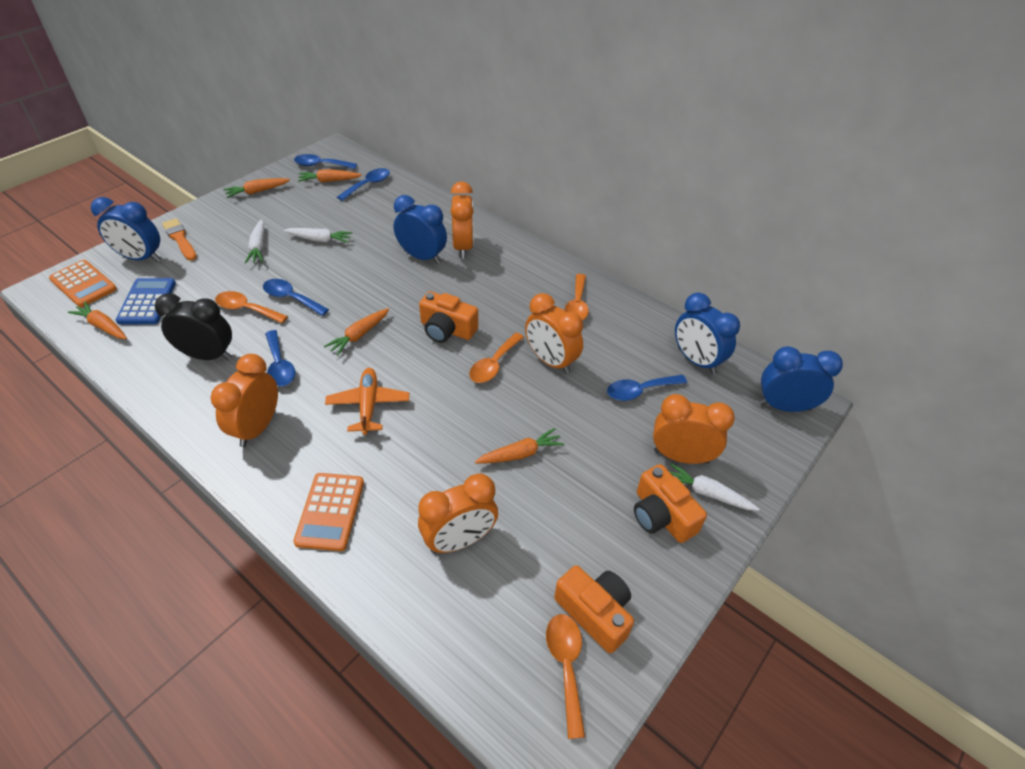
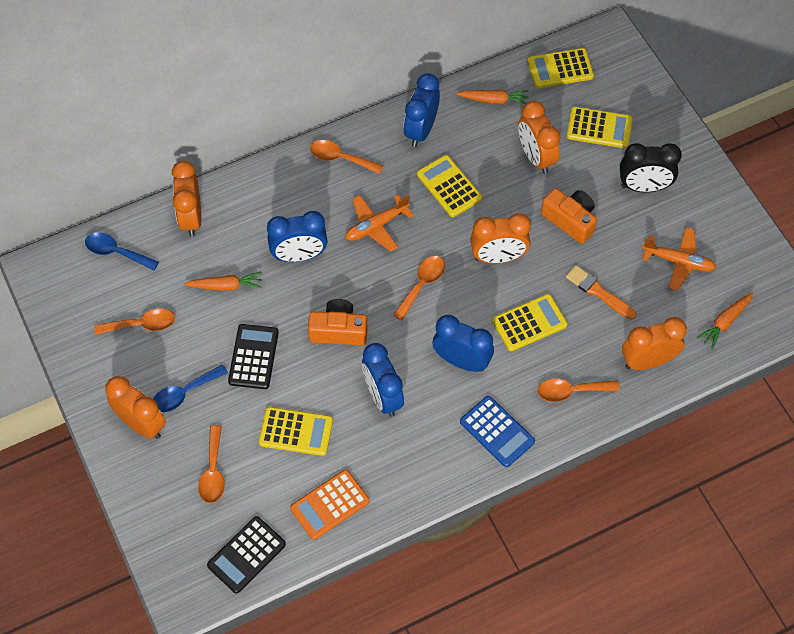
black calculator: none = 0 -> [207,516,286,594] [228,324,279,389] = 2
blue spoon: [263,279,329,316] [265,330,295,386] [294,154,357,169] [337,168,390,201] [607,375,687,401] = 5 -> [85,232,159,271] [153,364,228,412] = 2
orange calculator: [49,260,117,307] [293,473,364,551] = 2 -> [290,469,370,540] = 1
orange camera: [419,291,478,343] [554,565,634,653] [634,464,707,543] = 3 -> [308,299,368,345] [541,188,597,244] = 2
orange carrot: [68,302,127,339] [224,178,290,198] [298,169,362,182] [324,308,389,356] [475,428,564,464] = 5 -> [184,272,262,291] [456,90,529,104] [697,292,753,349] = 3
orange plane: [325,368,409,435] = 1 -> [345,195,414,252] [642,227,716,291] = 2
orange spoon: [215,291,288,323] [469,333,524,383] [546,614,585,739] [564,274,589,321] = 4 -> [94,309,175,335] [198,425,225,503] [310,140,383,174] [393,256,445,320] [538,379,620,402] = 5
white carrot: [245,220,264,263] [283,228,353,243] [669,463,760,511] = 3 -> none = 0
yellow calculator: none = 0 -> [259,407,333,456] [417,155,482,217] [492,294,568,351] [527,48,594,88] [567,107,633,148] = 5

